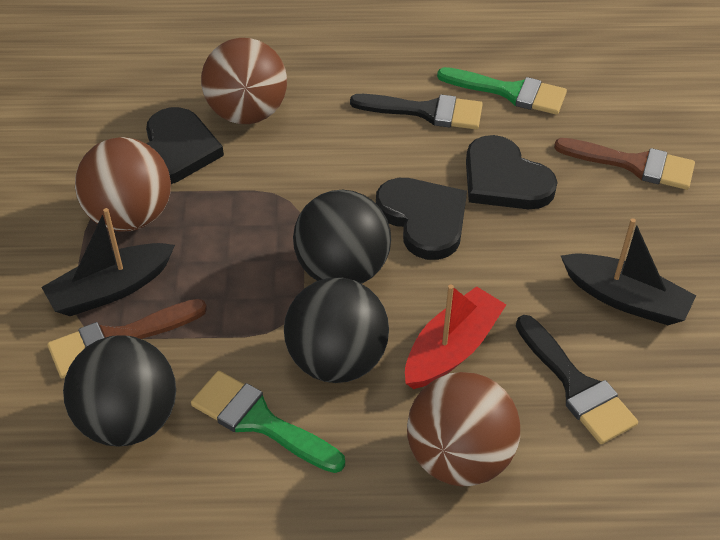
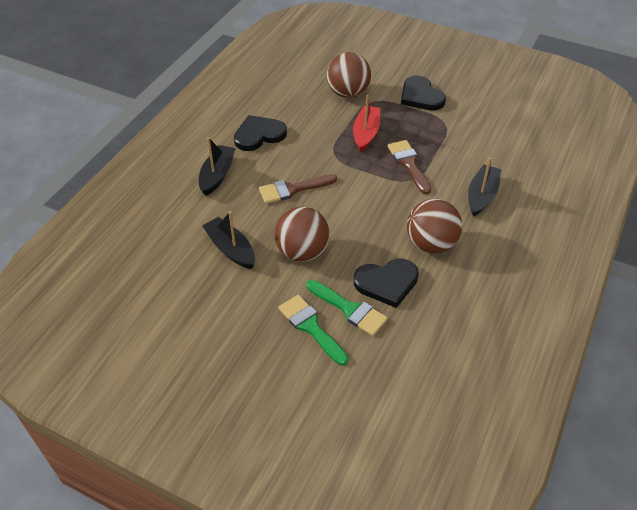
black ball: [63,336,176,447] [284,277,389,383] [293,190,391,284] = 3 -> none = 0
black boat: [41,208,175,316] [561,218,696,325] = 2 -> [199,137,236,196] [202,211,255,269] [468,158,502,217] = 3
black brush: [350,94,483,129] [516,315,638,444] = 2 -> none = 0

